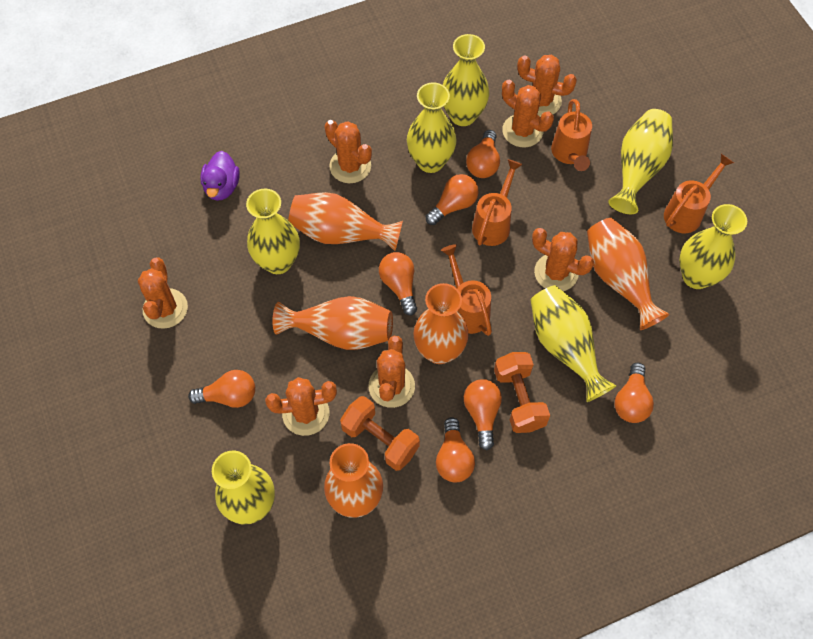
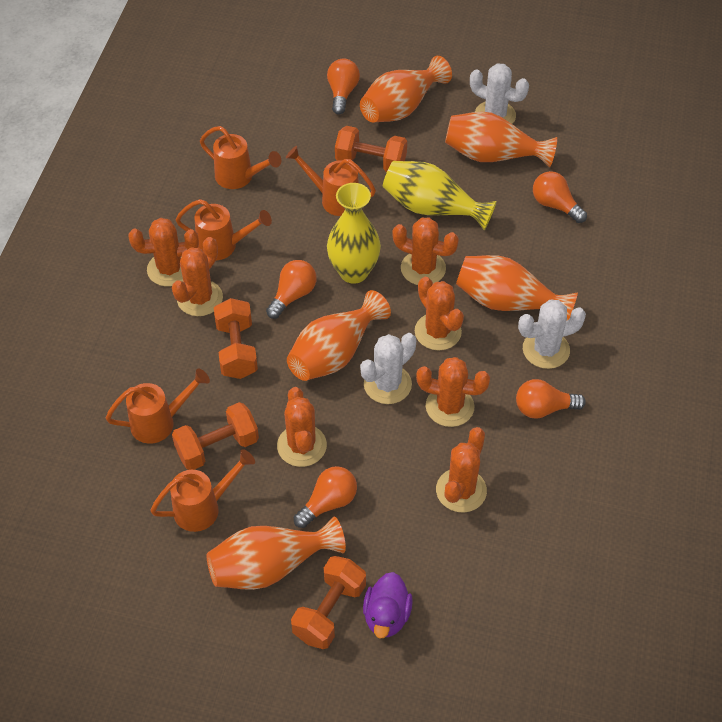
orange dumbbell: [340,396,420,471] [494,352,550,433] = 2 -> [172,402,259,470] [214,298,258,379] [291,556,366,649] [335,126,407,172] = 4
orange light bulb: [188,370,255,408] [379,252,417,315] [426,174,478,225] [436,417,475,483] [464,379,502,450] [466,130,500,178] [615,363,654,423] = 7 -> [266,260,317,319] [294,466,357,528] [327,59,360,115] [516,379,586,419] [533,171,587,223] = 5
orange watering can: [441,244,492,336] [472,159,523,246] [551,99,592,171] [664,154,734,233] = 4 -> [106,368,210,444] [150,449,255,532] [176,199,272,260] [200,126,281,189] [286,146,376,216] = 5
white cactus: none = 0 -> [360,333,416,404] [470,63,529,124] [518,299,586,369] = 3
yellow vase: [212,451,275,525] [246,188,300,274] [407,82,457,173] [443,34,489,126] [530,285,617,402] [608,109,673,214] [679,204,747,289] = 7 -> [327,183,381,284] [383,161,497,231] = 2

